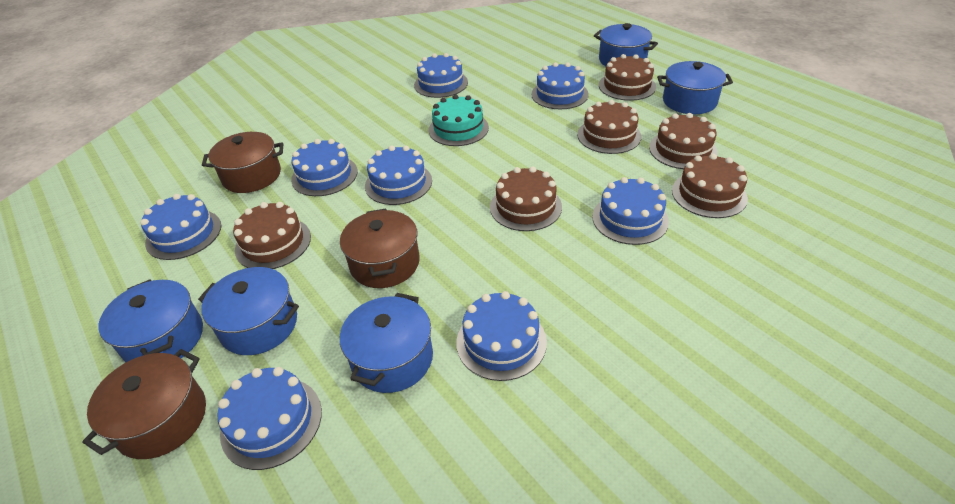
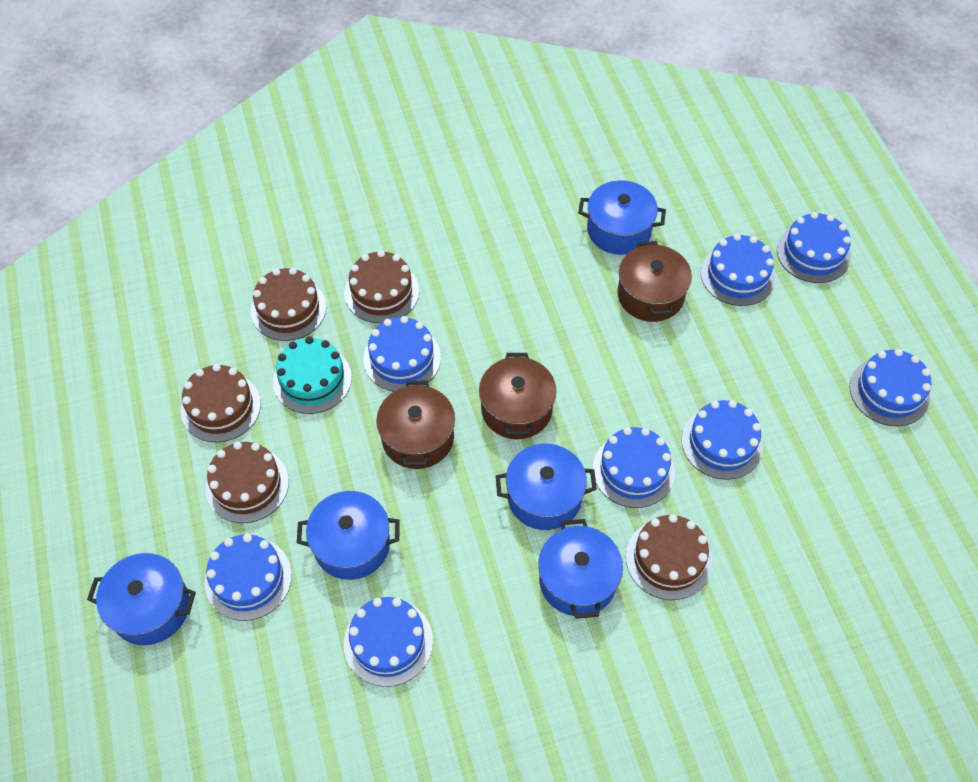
brown cake: [233,202,311,269] [490,167,562,231] [577,100,641,154] [599,54,656,101] [649,113,718,169] [672,154,748,218] = 6 -> [181,364,261,442] [205,441,289,523] [251,268,326,341] [345,250,419,323] [626,514,712,600] = 5

